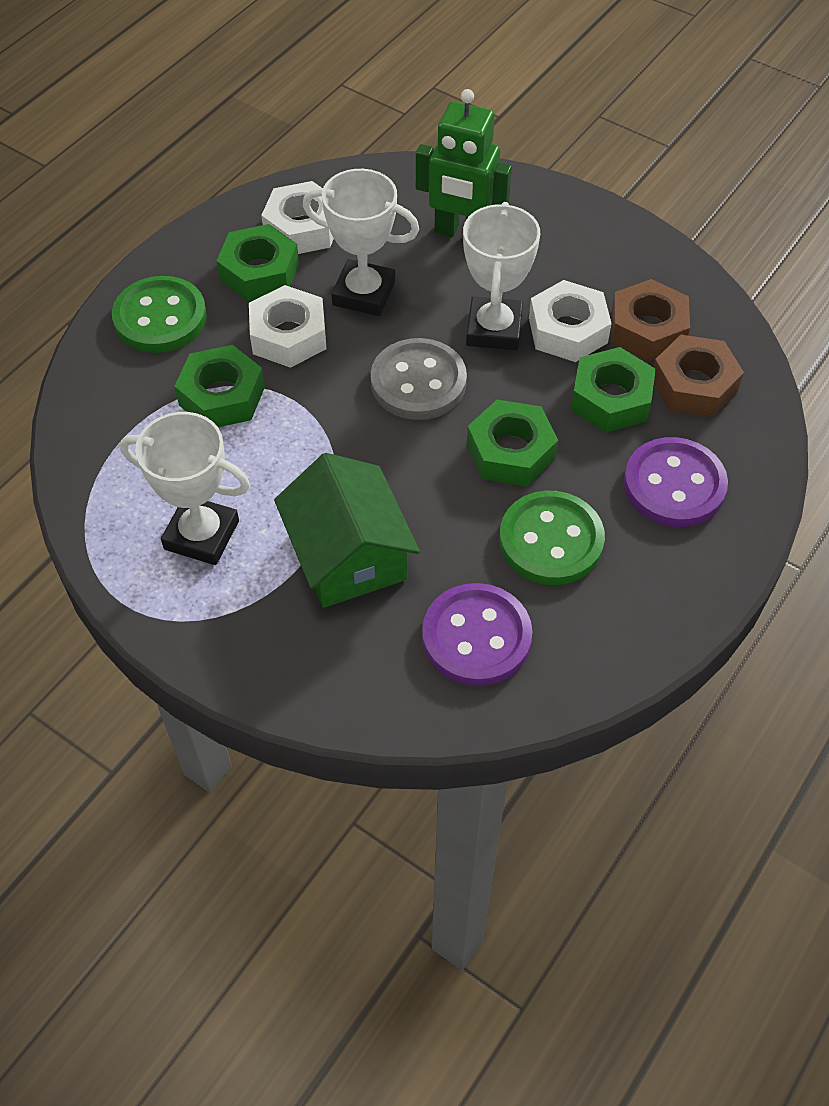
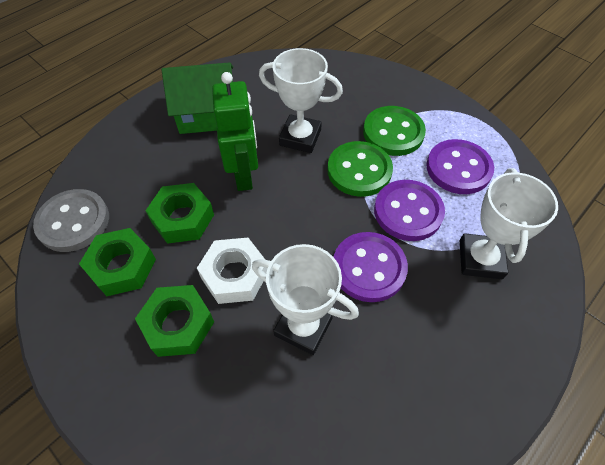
brown nut: [611,279,690,361] [654,335,744,417] = 2 -> none = 0
green nut: [174,345,265,427] [216,224,299,301] [467,400,558,486] [571,347,656,433] = 4 -> [79,228,156,296] [135,285,214,357] [145,183,214,244] = 3
purple button: [422,583,532,686] [624,437,728,527] = 2 -> [334,232,408,302] [374,180,445,241] [426,139,494,194] = 3
white nut: [249,285,327,368] [261,181,334,254] [529,280,612,362] = 3 -> [197,238,267,304] = 1

